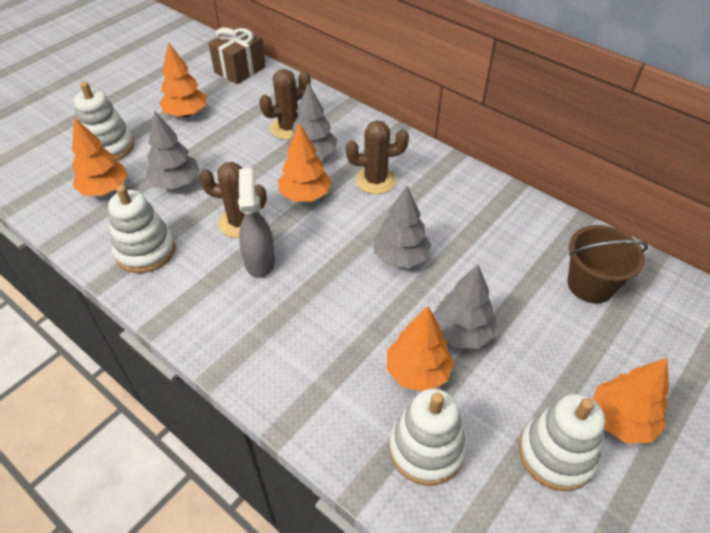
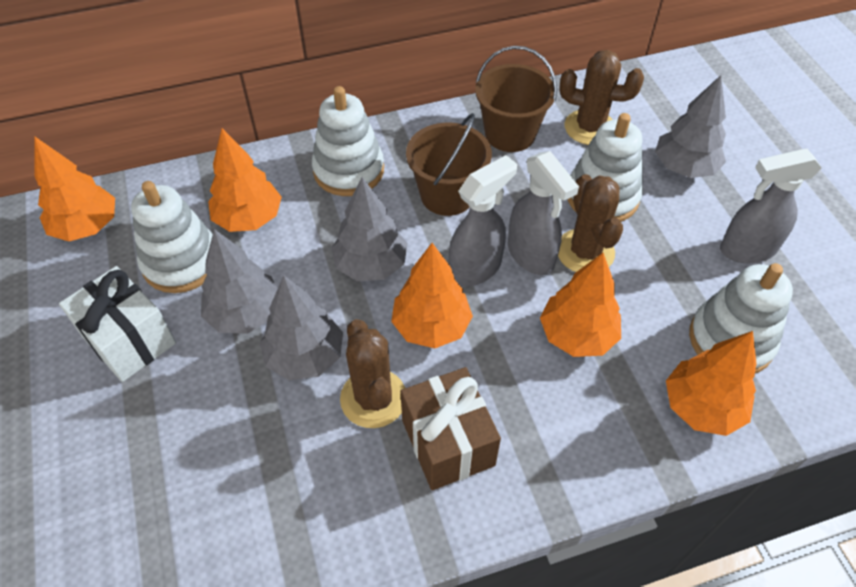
brown bucket: [568,225,648,303] = 1 -> [406,113,492,216] [475,46,557,152] = 2
grey spray bottle: [238,168,275,278] = 1 -> [449,155,517,287] [508,151,579,275] [720,149,822,263] = 3
white gift: none = 0 -> [59,266,176,382] = 1

